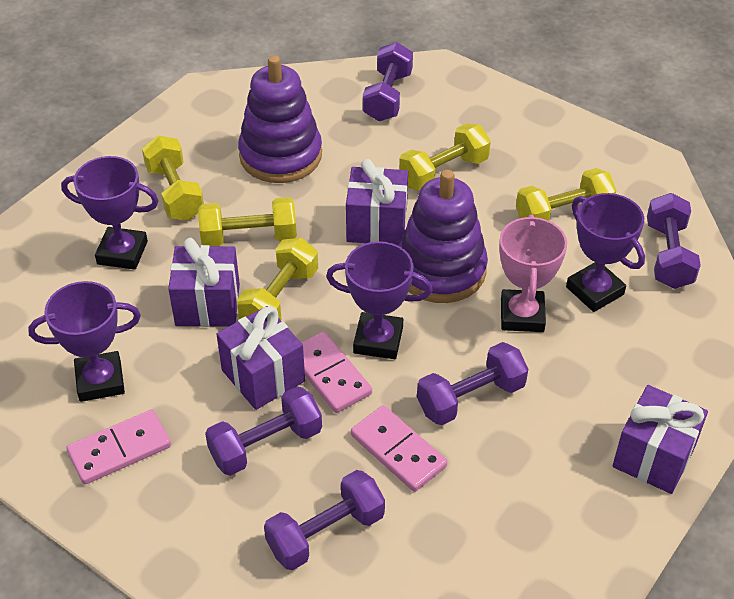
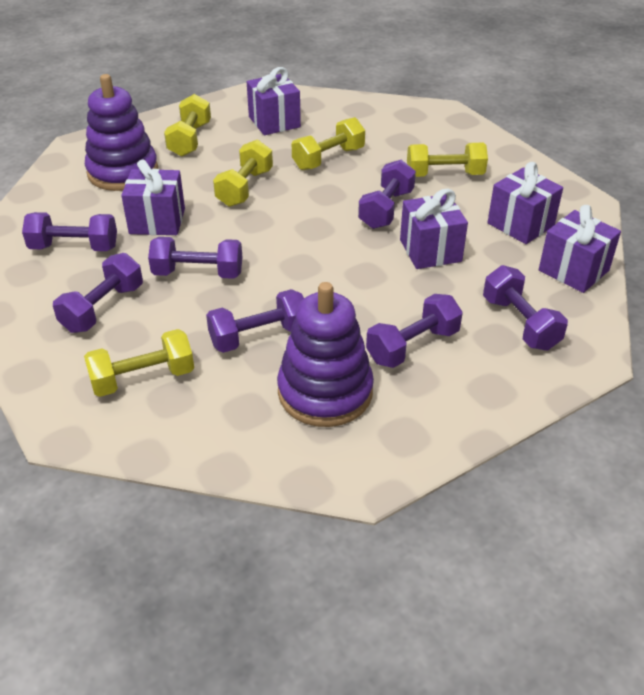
pink domino: [66,409,171,485] [301,332,372,413] [351,405,447,492] = 3 -> none = 0
pink trophy: [499,215,567,332] = 1 -> none = 0
purple dumbbell: [205,386,322,476] [264,470,385,570] [363,42,413,121] [417,342,528,425] [647,193,701,289] = 5 -> [22,212,117,251] [53,253,143,333] [148,237,242,279] [206,289,304,353] [358,160,416,229] [366,294,463,368] [483,265,568,351] = 7
purple gift: [168,238,240,327] [217,306,305,410] [346,159,408,246] [613,385,708,494] = 4 -> [121,159,185,235] [247,67,301,135] [400,189,468,269] [488,162,563,244] [539,205,621,293] = 5
purple trophy: [28,281,141,402] [61,156,159,270] [326,241,432,359] [566,193,645,312] = 4 -> none = 0

